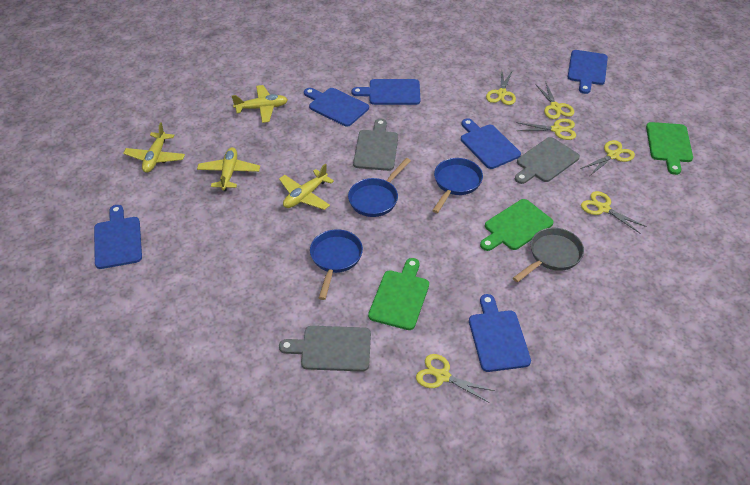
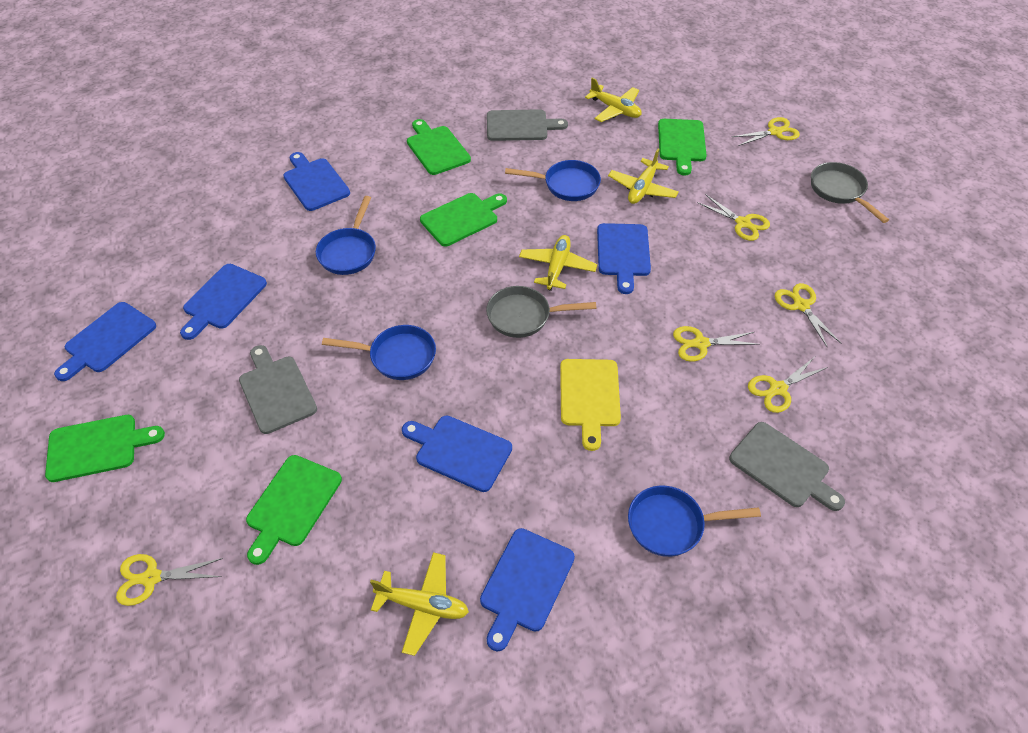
blue pan: [310,229,363,300] [348,158,411,217] [432,158,483,213] = 3 -> [316,196,376,275] [322,325,436,380] [505,160,601,201] [628,486,761,557] = 4
green cutting board: [368,258,429,330] [480,199,554,251] [646,122,693,175] = 3 -> [45,415,165,482] [246,455,342,565] [407,119,471,175] [420,193,507,246] [658,119,707,175] = 5
grey pan: [513,228,584,282] = 1 -> [486,286,596,338] [811,162,889,223] = 2
yellow cutting board: none = 0 -> [560,359,621,451] = 1

